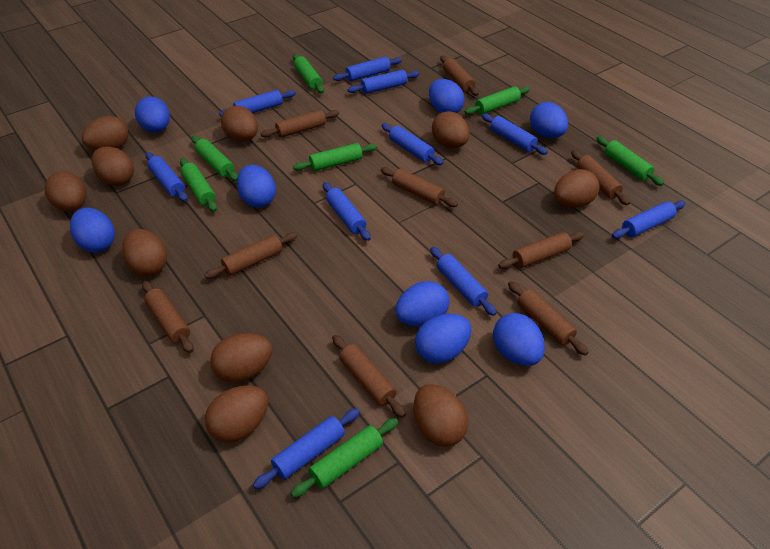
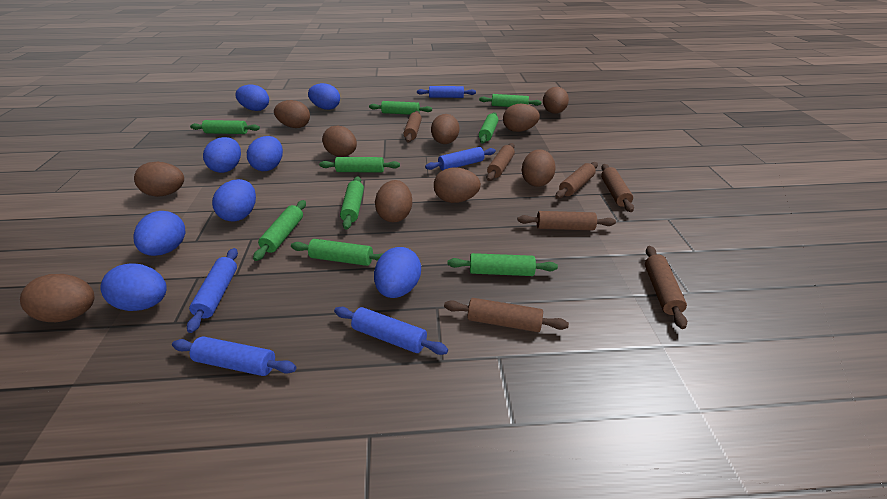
blue rolling pin: [145,152,188,202] [219,90,296,117] [253,408,360,489] [323,182,371,241] [333,57,402,81] [347,70,420,94] [382,123,443,165] [430,247,497,316] [482,113,548,155] [612,201,686,239] = 10 -> [172,336,296,376] [187,248,238,333] [334,307,448,355] [417,86,476,98] [425,147,496,171] = 5
brown rolling pin: [142,281,194,353] [204,233,297,279] [261,110,339,138] [332,335,406,418] [380,167,458,207] [440,55,479,96] [498,232,585,269] [508,281,589,356] [571,150,630,205] = 9 -> [404,111,422,142] [444,298,569,332] [487,143,515,181] [518,211,616,231] [556,162,598,199] [601,164,634,212] [645,246,687,329] = 7
green rolling pin: [180,158,217,212] [191,136,238,181] [291,418,398,498] [293,54,324,93] [293,143,377,171] [465,87,530,115] [596,136,664,186] = 7 -> [190,120,260,134] [253,200,306,261] [291,239,383,266] [319,157,400,173] [340,176,364,230] [369,101,432,115] [448,253,558,276] [479,94,542,107] [479,112,498,144] = 9

